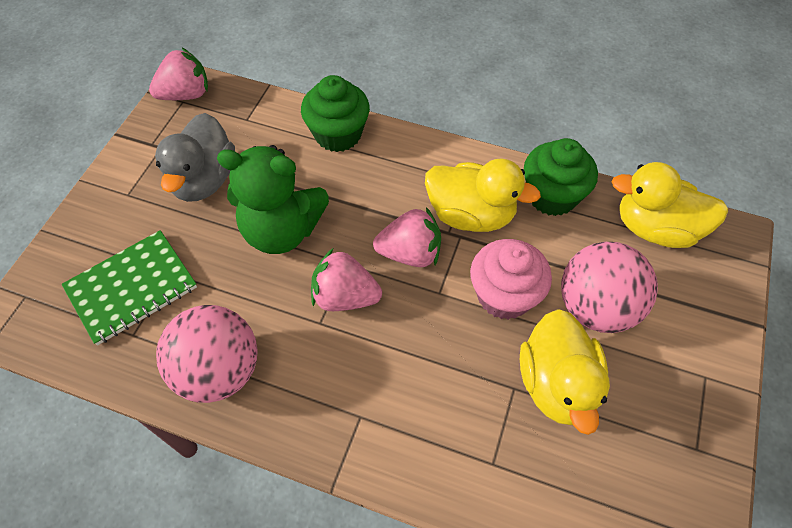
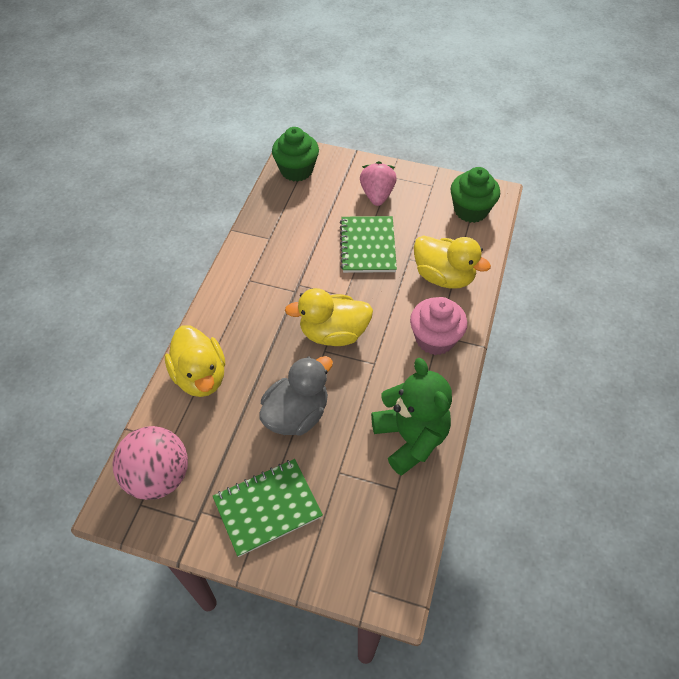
green notebook: [61,230,197,346] = 1 -> [213,459,323,557] [340,216,397,273] = 2
pink ball: [156,305,258,403] [561,242,658,333] = 2 -> [113,426,188,500] = 1
pink strawberry: [149,47,208,100] [311,248,382,311] [373,207,441,267] = 3 -> [360,161,397,206] = 1

